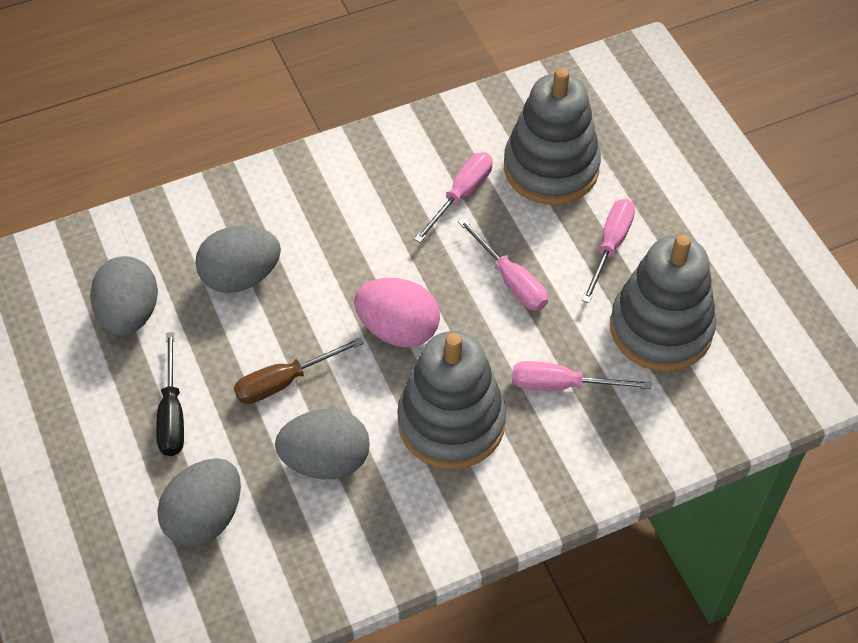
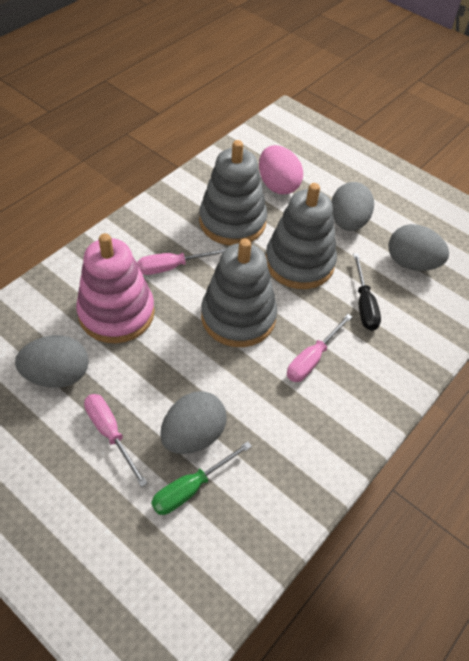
brown screwdriver: [234,337,364,404] = 1 -> none = 0
green screwdriver: none = 0 -> [151,441,252,515] = 1
pink screwdriver: [414,152,493,243] [458,218,548,311] [512,361,651,391] [582,199,635,303] = 4 -> [84,394,148,487] [137,248,226,275] [287,314,352,382] = 3
pink stacking toy: none = 0 -> [76,233,155,343] = 1

